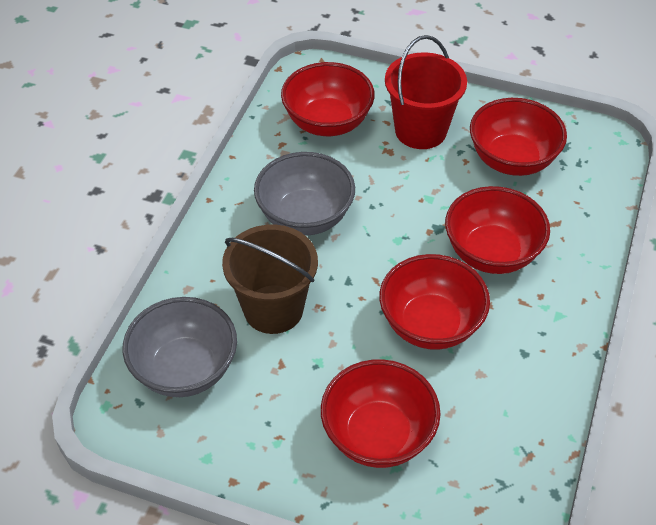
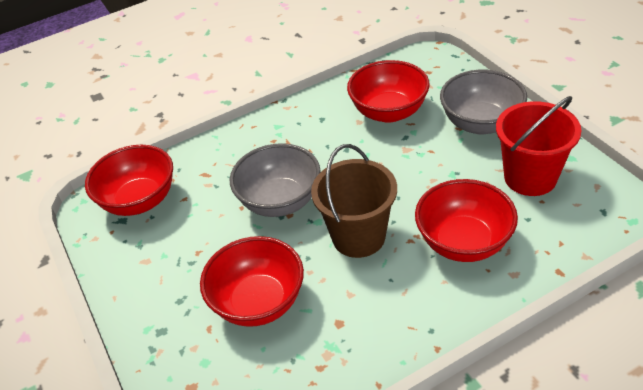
red bowl: [281,62,375,136] [321,359,441,468] [380,254,490,350] [445,186,550,274] [470,98,567,176] = 5 -> [85,145,173,216] [200,236,304,327] [347,60,430,123] [415,179,518,262] = 4

